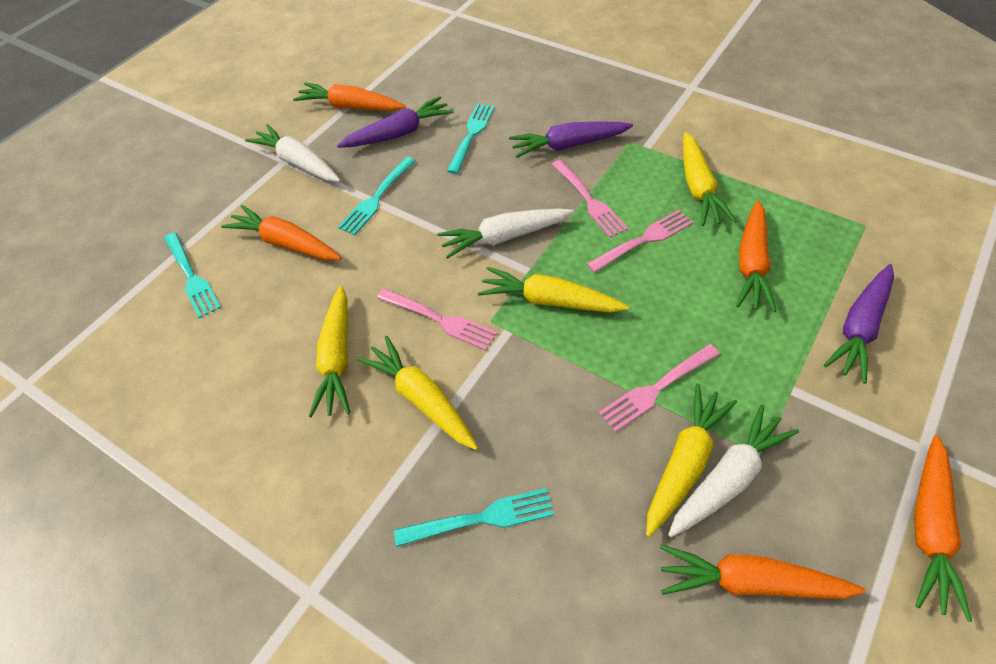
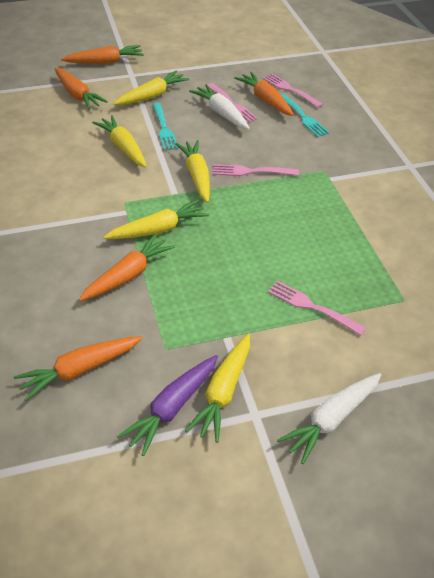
purple carrot: [337,96,453,148] [509,121,633,158] [824,264,894,384] = 3 -> [117,355,218,456] = 1
turquoise fork: [164,232,221,318] [338,157,415,235] [394,488,554,547] [447,103,495,174] = 4 -> [152,102,178,150] [280,94,329,137] = 2
white carrot: [245,124,340,182] [437,209,574,259] [668,404,799,537] = 3 -> [189,84,250,130] [277,373,381,464] = 2

